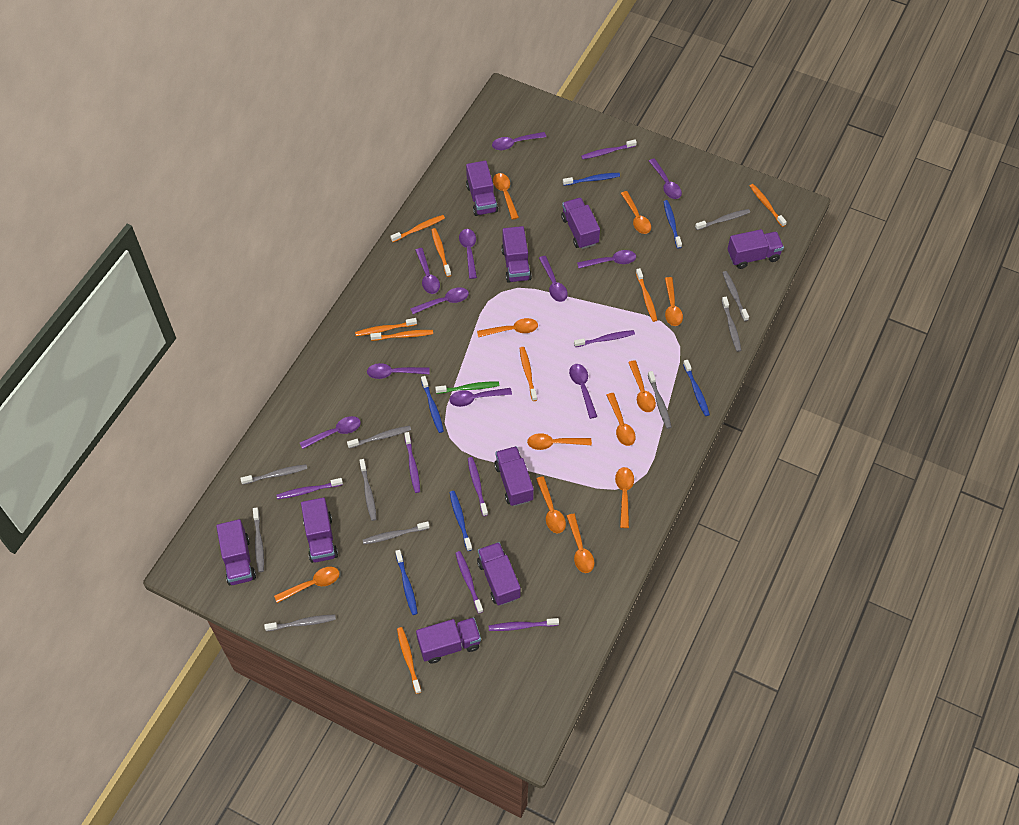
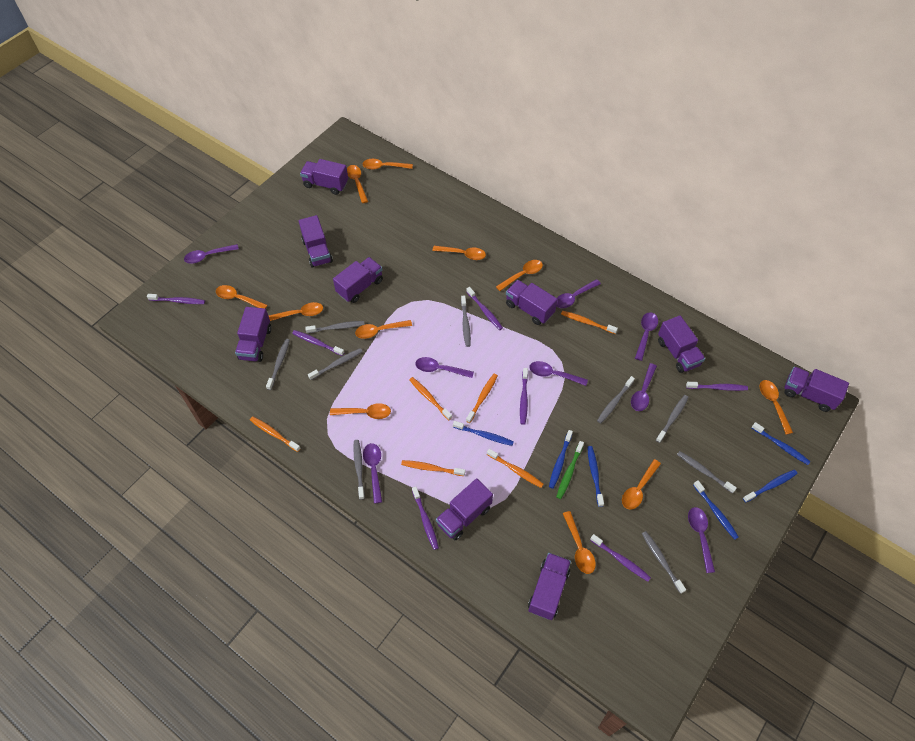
grey toothbrush: [240,464,307,485] [253,508,264,572] [264,614,336,631] [347,426,411,448] [359,459,377,521] [363,521,430,544] [648,371,671,429] [695,209,750,230] [722,271,749,321] [722,297,741,352] = 10 -> [266,339,290,390] [305,321,365,333] [308,348,363,380] [353,440,365,500] [461,296,471,347] [597,376,635,423] [642,531,686,594] [656,395,689,443] [677,451,737,493] = 9
orange toothbrush: [355,318,417,336] [370,330,433,341] [390,215,445,242] [397,627,421,694] [431,228,451,277] [520,347,537,401] [636,268,657,322] [750,184,787,227] = 8 -> [250,416,301,452] [401,460,465,476] [409,377,452,420] [466,374,498,423] [487,449,544,488] [561,311,618,334] = 6
purple spoon: [300,416,361,449] [367,363,430,379] [410,287,469,314] [415,248,440,294] [449,388,512,407] [459,229,477,279] [492,132,546,150] [539,256,568,302] [569,364,597,419] [577,250,636,268] [649,158,682,199] = 11 -> [184,244,239,263] [363,443,382,504] [415,357,474,378] [529,361,588,386] [556,279,601,308] [631,363,657,411] [635,312,658,361] [688,507,715,573] = 8

